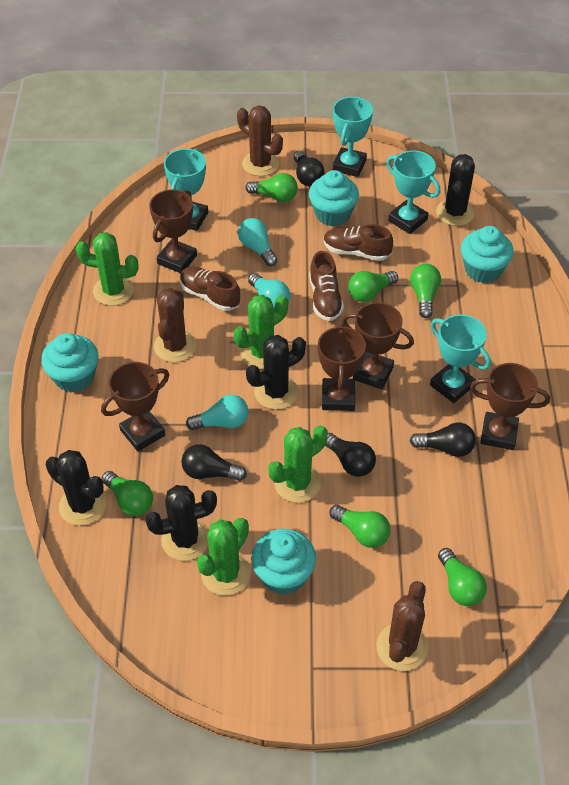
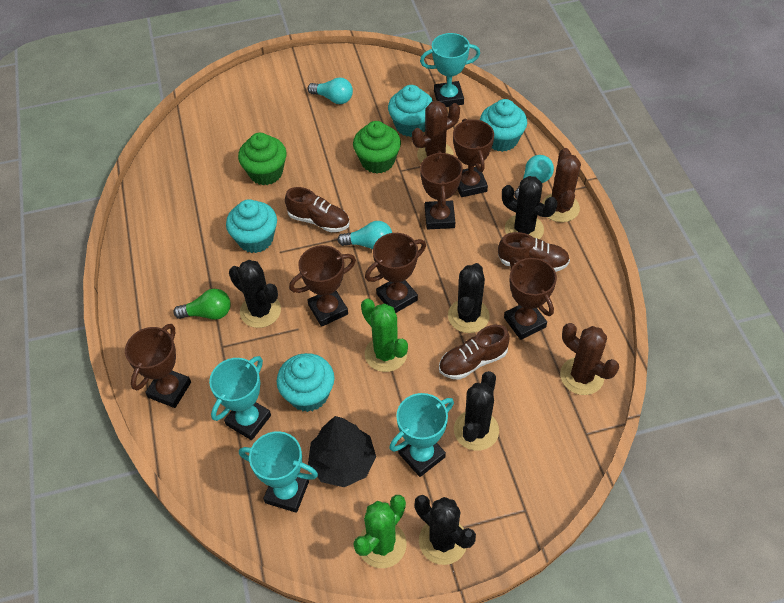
black cactus: [46,450,106,526] [145,485,217,561] [246,335,306,410] [436,154,475,226] = 4 -> [229,260,281,328] [415,495,476,565] [448,263,490,333] [454,371,499,451] [502,176,558,239] = 5
black light bulb: [181,444,247,481] [294,151,324,186] [325,433,376,477] [410,422,476,457] = 4 -> none = 0
black tree: none = 0 -> [308,416,376,487] = 1
brown trophy: [101,362,169,451] [149,189,197,273] [318,324,366,411] [342,302,414,389] [470,363,550,450] = 5 -> [125,324,191,408] [289,245,356,327] [365,233,426,313] [420,151,463,229] [453,118,494,197] [504,257,557,340] = 6
green cactus: [76,232,139,306] [197,518,251,596] [234,295,288,369] [269,425,328,503] = 4 -> [353,495,407,568] [361,299,408,372] = 2
green cupcake: none = 0 -> [238,133,286,185] [353,121,401,173] = 2
green light bulb: [102,471,153,516] [245,173,298,202] [329,505,391,548] [348,271,398,302] [410,264,441,318] [438,548,487,606] = 6 -> [173,289,231,320] = 1

